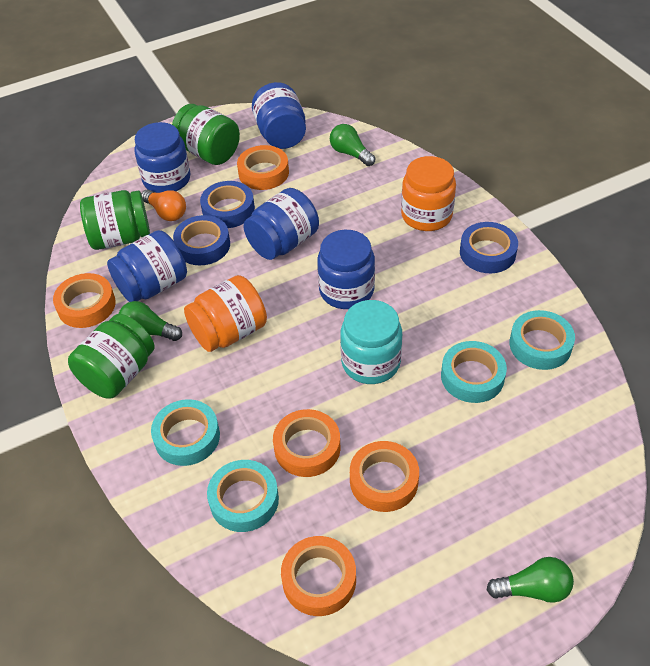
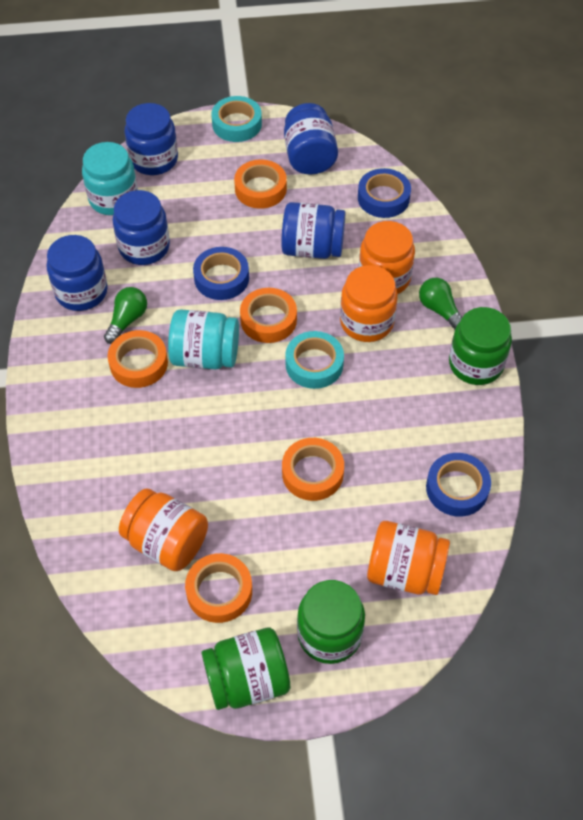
green light bulb: [119,301,182,341] [330,124,375,166] [487,557,574,603] = 3 -> [104,287,147,344] [419,278,462,330] = 2
orange jar: [184,275,267,352] [401,156,456,231] = 2 -> [119,488,208,571] [340,265,398,342] [359,221,415,294] [367,521,450,595] = 4
orange light bulb: [141,190,186,221] = 1 -> none = 0
turquoise jar: [340,300,402,384] = 1 -> [82,142,138,215] [168,309,239,370] = 2
turquoise tape: [151,399,220,466] [207,460,279,532] [441,341,507,403] [510,310,575,370] = 4 -> [211,96,262,142] [285,331,344,389] = 2

